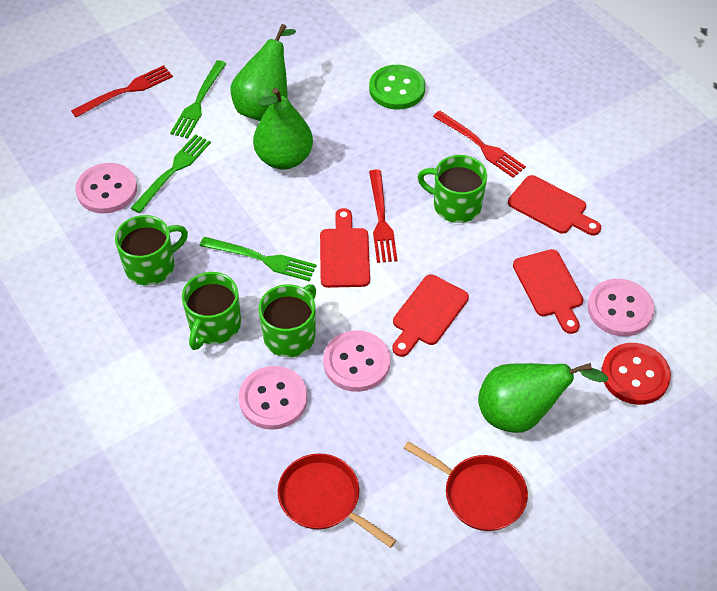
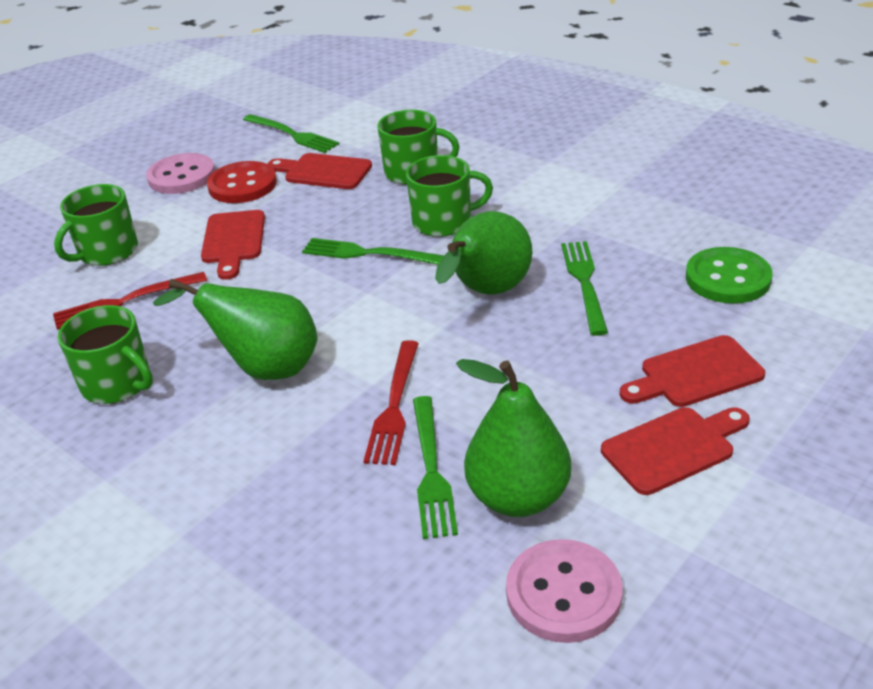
green fork: [131,134,211,213] [170,60,227,139] [200,237,317,281] = 3 -> [243,114,339,153] [302,238,444,265] [413,396,458,539] [561,241,608,336] = 4
pink button: [75,163,137,214] [239,366,308,430] [323,330,390,392] [588,279,655,336] = 4 -> [146,153,215,194] [506,539,623,643] = 2
red fork: [71,65,173,117] [369,170,397,263] [433,111,526,178] = 3 -> [53,272,207,330] [363,340,419,465] = 2
red pan: [278,453,396,548] [404,441,528,531] = 2 -> none = 0

